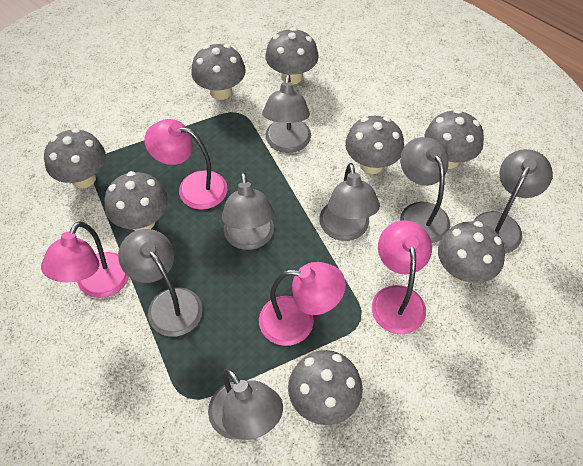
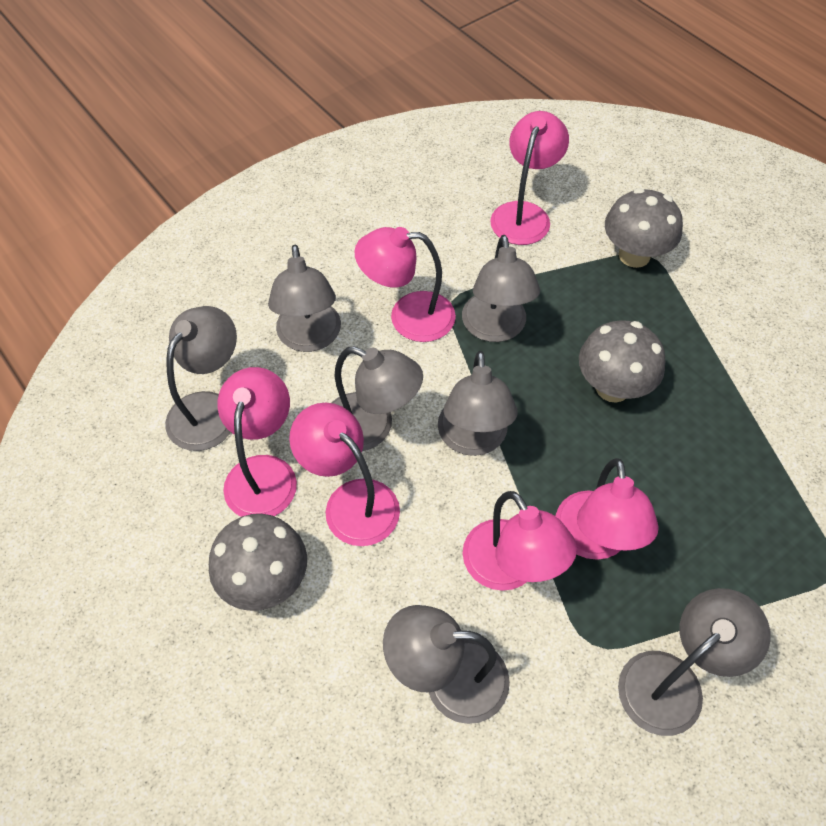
grey mushroom: [44,128,106,188] [104,171,168,231] [191,44,246,100] [265,28,319,84] [288,350,363,425] [345,116,404,174] [424,109,484,169] [438,221,505,283] = 8 -> [209,514,307,611] [579,320,666,403] [605,188,683,268] = 3
pink lamp: [41,221,129,298] [144,119,227,210] [259,262,346,346] [372,220,432,334] = 4 -> [217,367,297,517] [289,403,400,546] [354,227,456,342] [463,491,577,591] [490,111,569,245] [555,458,659,560] = 6

